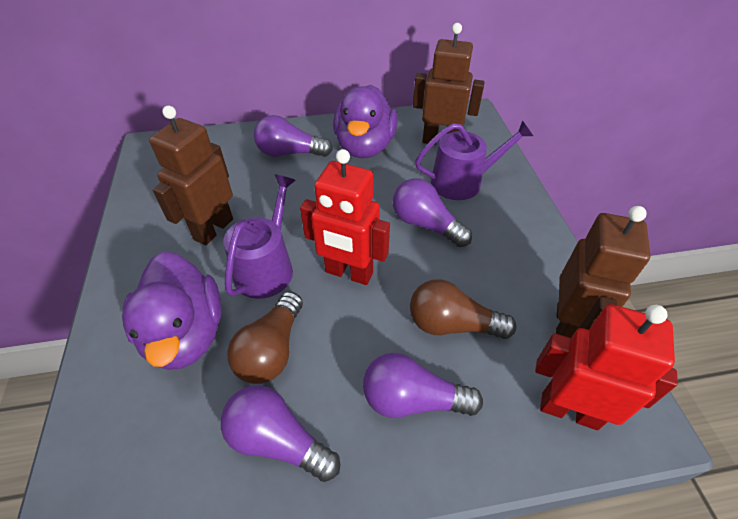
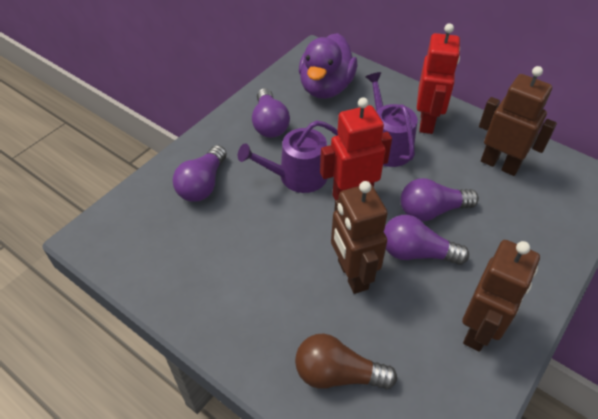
brown light bulb: [227,291,303,384] [410,279,516,339] = 2 -> [295,333,397,389] = 1
purple duck: [122,251,222,370] [333,85,398,158] = 2 -> [299,33,357,99] = 1

